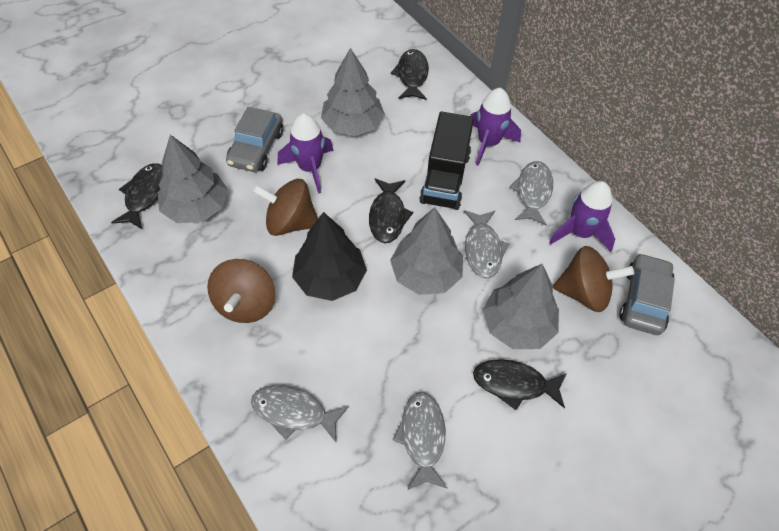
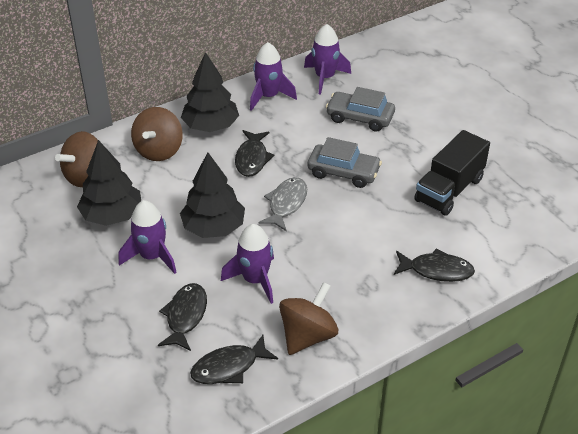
black tree: [292,212,367,301] = 1 -> [77,140,141,226] [180,152,245,238] [181,52,239,132] = 3
grey fish: [251,385,349,442] [393,392,448,490] [464,210,509,279] [510,161,553,226] = 4 -> [258,177,307,231] = 1
grey tree: [158,135,228,223] [321,48,385,136] [390,207,463,295] [483,264,559,349] = 4 -> none = 0
purple rocket: [278,113,333,194] [470,88,521,166] [549,181,615,252] = 3 -> [119,200,177,274] [221,224,274,304] [250,42,297,111] [304,24,351,95] = 4

